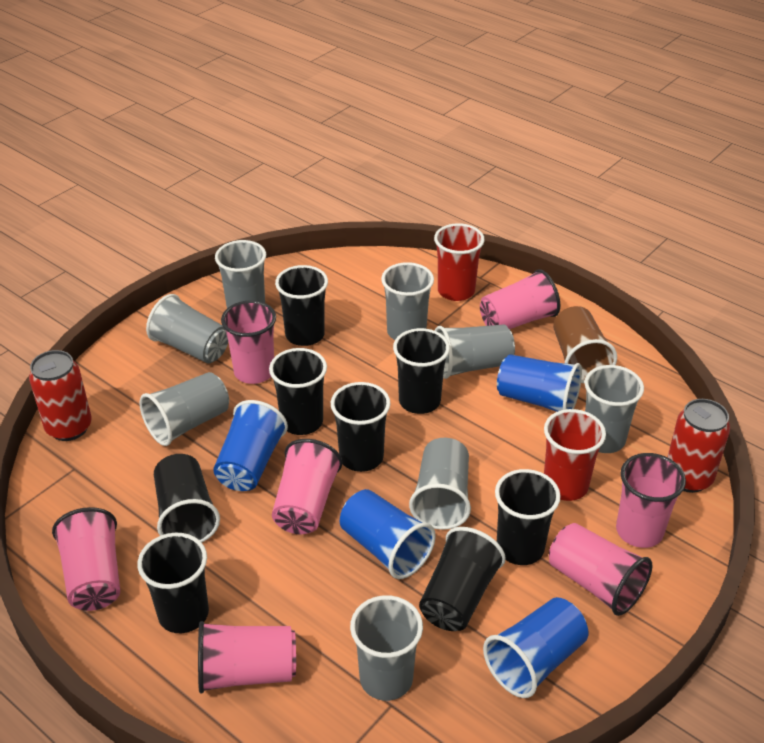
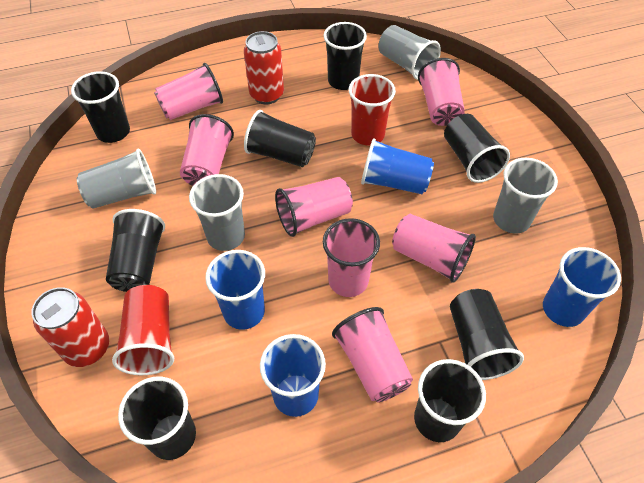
brown cup: [553,306,617,383] = 1 -> none = 0
grey cup: [139,372,229,446] [146,294,228,363] [215,240,266,308] [350,595,423,701] [381,262,434,340] [409,438,471,530] [435,325,515,379] [585,365,644,453] = 8 -> [77,149,156,209] [189,174,245,251] [379,25,441,80] [493,158,558,234] = 4

